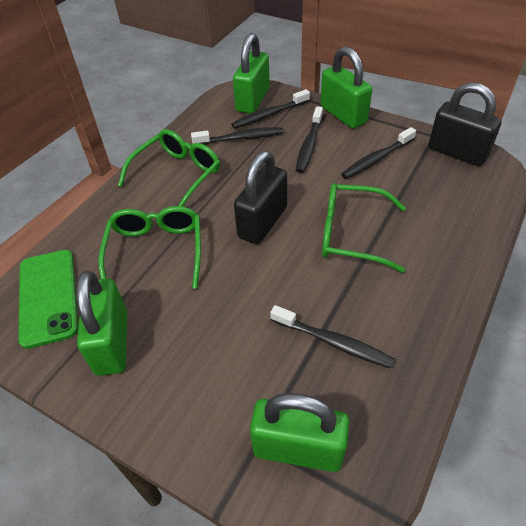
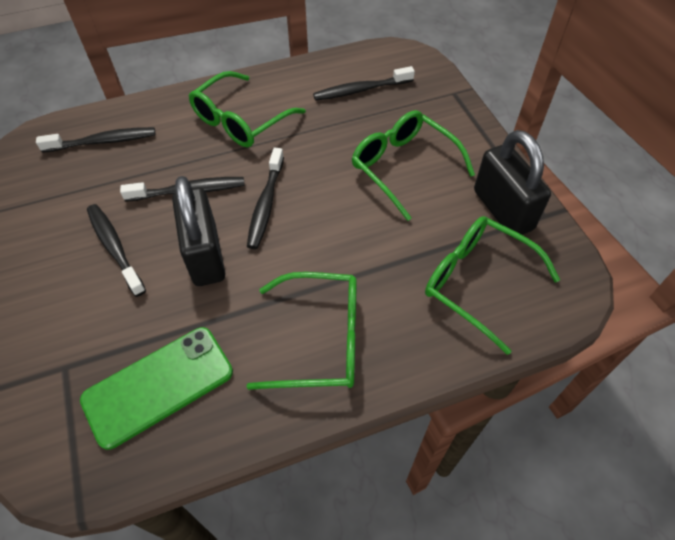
green glasses: [98,206,201,289] [118,129,220,207] [322,183,406,273] = 3 -> [189,71,306,148] [246,272,357,390] [352,110,475,221] [425,216,560,355] = 4
green padlock: [76,270,127,376] [233,33,270,114] [250,393,349,472] [320,46,372,129] = 4 -> none = 0

